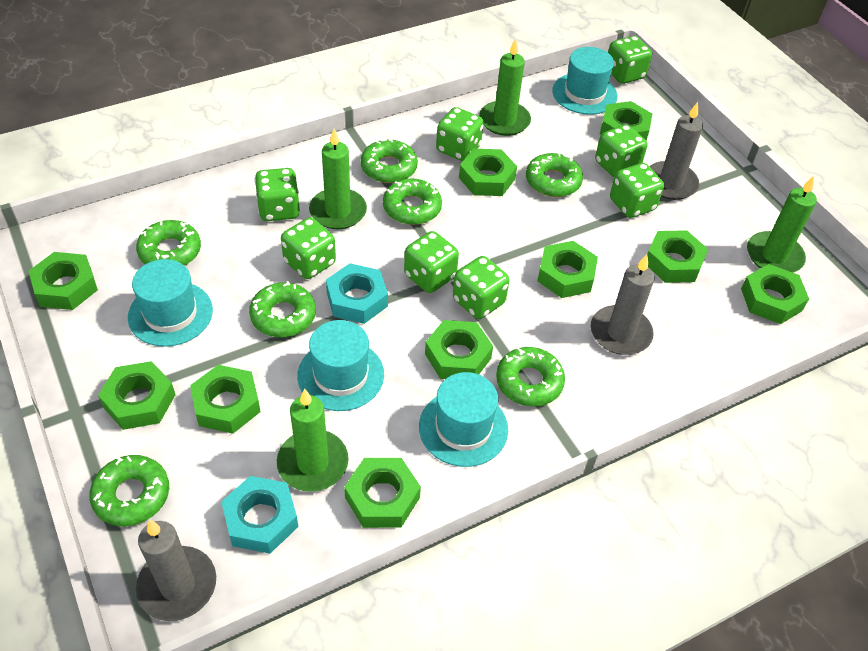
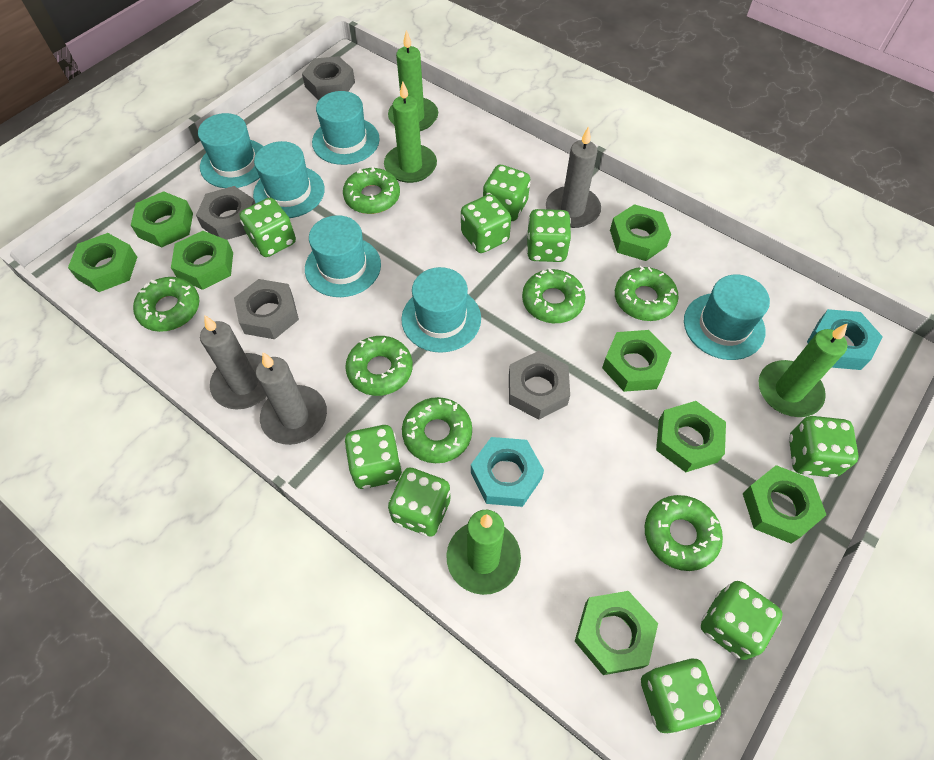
green dice: [255,168,300,221] [281,218,336,279] [404,231,459,293] [436,107,484,161] [453,256,509,319] [595,124,647,177] [608,36,652,84] [610,163,664,218] = 8 -> [239,198,296,257] [344,425,402,489] [388,468,450,537] [461,194,511,253] [483,165,530,221] [527,209,571,262] [641,659,721,734] [701,581,783,660] [789,416,859,478] = 9
green nut: [29,252,98,310] [98,361,175,430] [190,365,261,434] [344,458,421,528] [425,320,493,379] [459,149,517,196] [537,241,598,298] [600,101,652,141] [647,230,708,283] [741,264,809,324] = 10 -> [68,233,137,292] [131,191,193,247] [171,231,233,290] [574,591,658,675] [602,330,671,392] [610,204,671,261] [656,401,726,472] [743,465,826,544] = 8
grey nut: none = 0 -> [196,186,256,240] [234,279,299,339] [302,56,355,100] [509,351,570,420] = 4
turquoise hat: [128,259,213,347] [297,320,384,411] [419,372,508,467] [552,47,618,115] = 4 -> [198,113,264,188] [253,141,325,218] [305,215,381,297] [312,91,380,165] [401,267,481,353] [684,275,770,360] = 6

